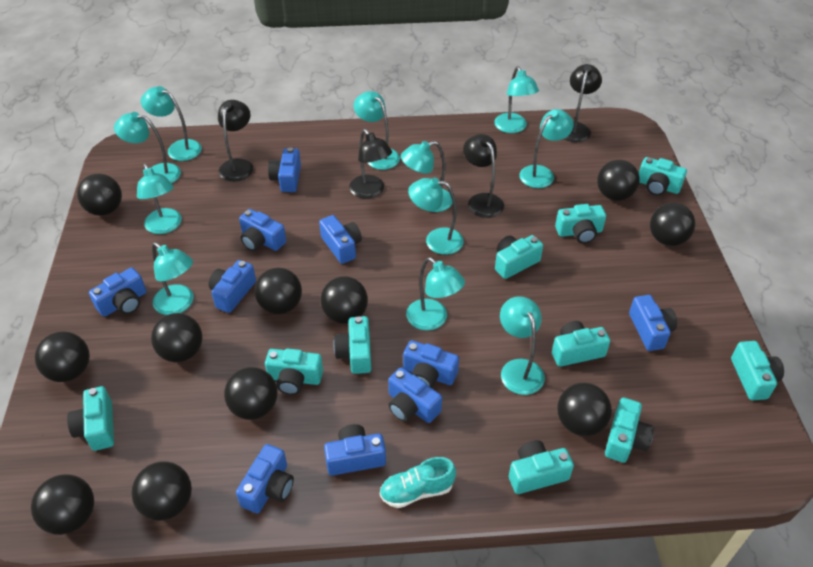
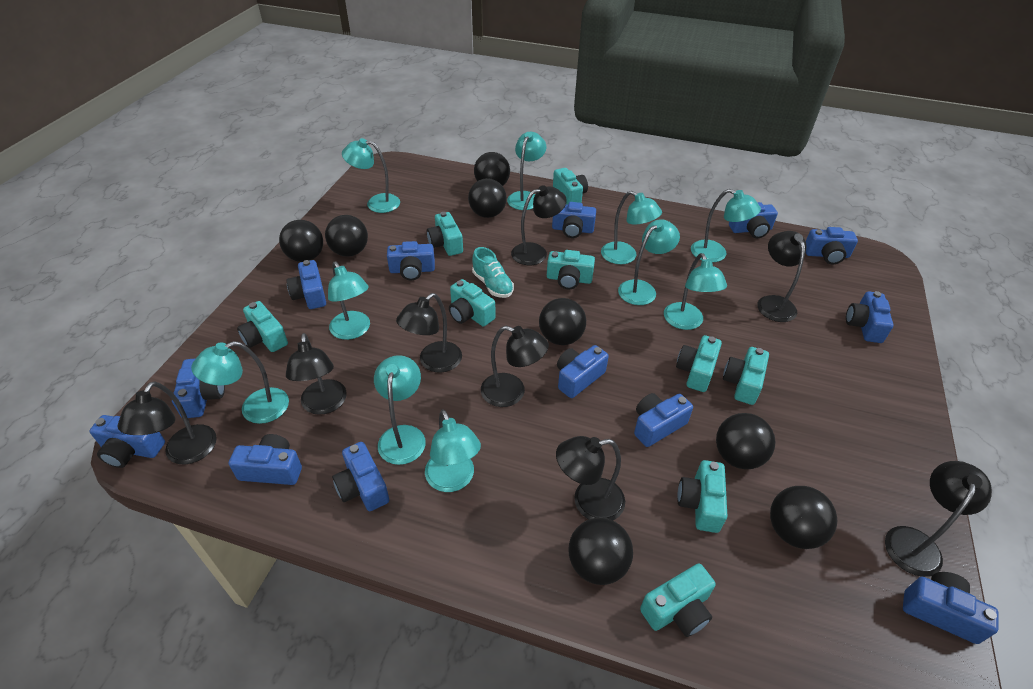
black ball: [31,474,94,535] [35,332,90,382] [77,174,122,216] [132,461,192,521] [151,313,202,362] [224,367,277,420] [255,268,302,314] [320,276,368,324] [557,382,612,436] [597,160,639,201] [650,203,695,246] = 11 -> [279,220,323,262] [325,215,368,257] [468,178,507,218] [474,152,510,186] [539,298,586,345] [568,518,633,585] [716,413,776,469] [770,486,837,549] = 8
black lamp: [218,100,253,181] [349,129,392,199] [463,134,504,218] [564,64,602,142] = 4 -> [117,381,217,464] [286,333,347,415] [396,293,462,373] [481,326,549,407] [511,185,567,265] [556,436,625,520] [757,231,806,322] [885,461,992,577] = 8
blue camera: [89,268,147,317] [209,260,256,313] [236,444,294,513] [239,209,286,251] [268,147,301,192] [319,215,362,264] [324,424,386,476] [388,367,442,423] [403,340,459,388] [629,295,677,351] = 10 -> [89,415,165,468] [172,358,225,418] [229,434,302,485] [286,260,326,309] [332,442,389,511] [387,241,435,280] [552,202,596,238] [557,345,609,398] [634,393,693,447] [729,202,778,238] [806,227,858,264] [846,291,894,343] [903,572,999,644] = 13
turquoise camera: [67,386,114,451] [265,348,323,395] [334,316,371,374] [495,235,543,279] [509,440,574,494] [552,321,610,367] [555,204,606,243] [605,398,654,463] [639,157,687,196] [731,341,784,400] = 10 -> [237,301,288,352] [427,212,463,256] [449,279,495,326] [547,250,595,289] [553,168,588,205] [640,564,716,637] [676,335,722,392] [677,460,727,533] [723,347,769,405] = 9
turquoise lamp: [114,112,181,183] [137,163,182,234] [141,86,202,161] [152,242,194,315] [354,91,400,170] [401,141,453,212] [406,257,465,330] [408,178,464,255] [494,66,539,133] [500,296,545,395] [519,109,574,188] = 11 -> [191,341,289,424] [328,262,370,340] [342,138,400,213] [374,355,426,465] [425,409,481,492] [507,132,546,210] [601,191,662,264] [618,219,680,305] [664,253,727,330] [691,189,761,262] = 10

